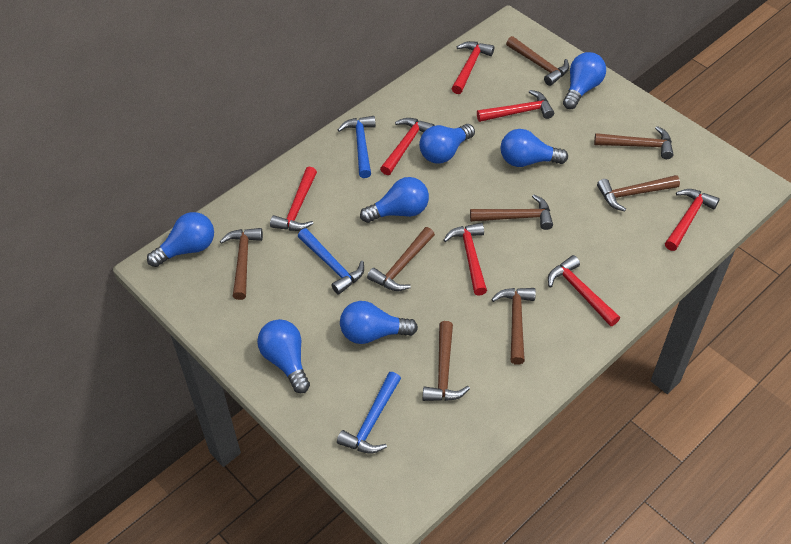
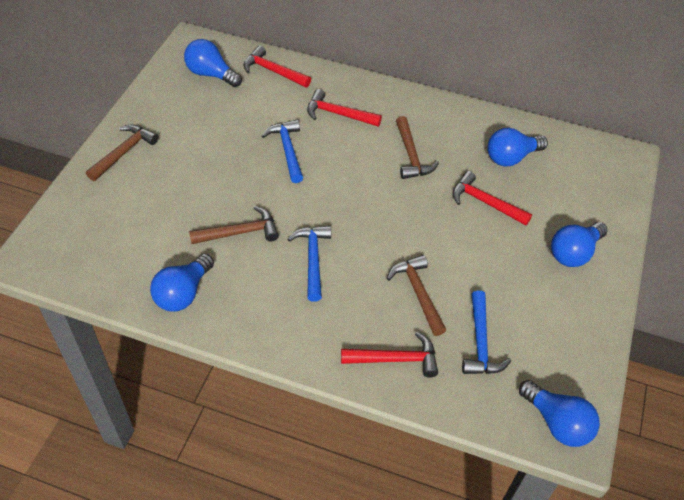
blue light bulb: [147,212,214,267] [257,319,310,393] [340,301,418,344] [360,177,429,223] [419,124,475,163] [501,129,568,167] [563,52,606,109] = 7 -> [150,254,214,311] [184,39,242,87] [488,128,548,167] [519,380,600,447] [551,222,608,267] = 5
brown hammer: [220,228,263,300] [367,227,435,291] [423,321,470,401] [470,195,553,230] [491,288,536,365] [506,36,569,86] [594,126,674,159] [597,175,680,211] = 8 -> [86,124,158,181] [189,206,279,244] [387,255,446,336] [396,116,439,179] = 4
red hammer: [270,167,317,231] [380,118,435,175] [443,223,487,296] [451,41,494,94] [477,90,554,122] [548,255,620,326] [665,189,720,251] = 7 -> [243,45,311,87] [307,89,382,127] [341,332,438,378] [452,171,532,226] = 4

